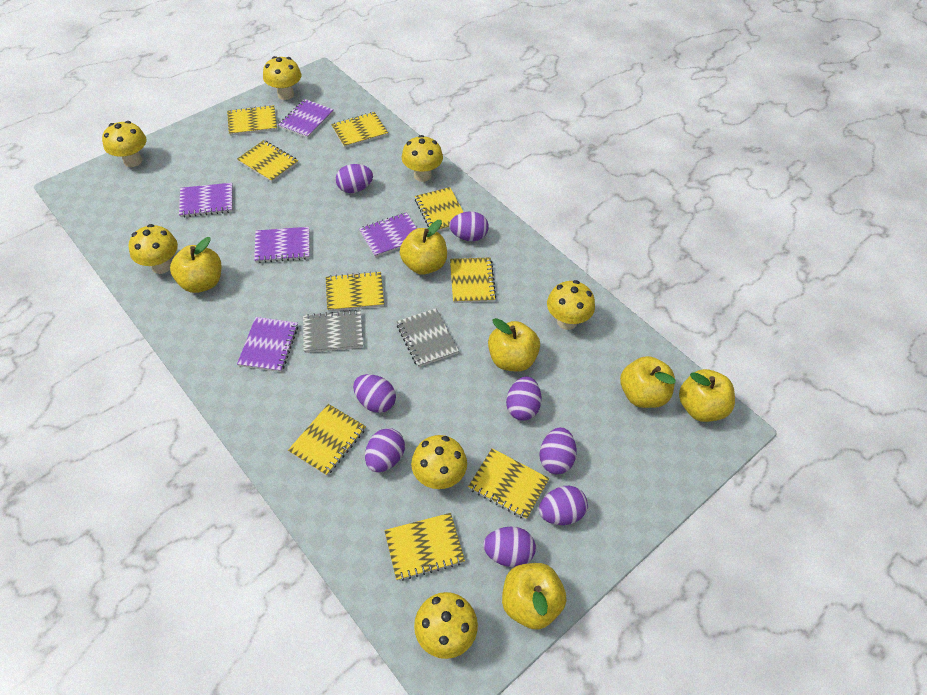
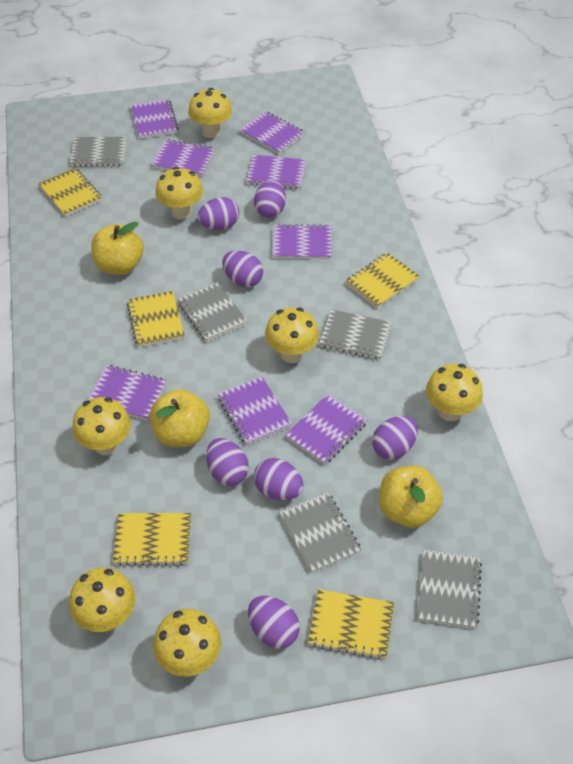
grey notebook: [303,310,363,353] [396,308,459,367] = 2 -> [70,137,127,167] [178,283,248,342] [279,492,361,573] [319,309,392,359] [418,550,482,629] = 5
purple egg: [336,164,373,193] [353,374,396,413] [365,428,405,472] [449,211,489,241] [483,527,536,567] [506,376,542,421] [539,486,588,525] [540,427,577,474] = 8 -> [197,197,239,230] [206,438,249,486] [222,250,263,287] [248,596,300,649] [253,458,303,500] [254,180,286,218] [372,416,418,460] = 7
purple notebook: [179,183,233,218] [237,317,298,372] [254,227,310,263] [278,99,334,138] [359,212,417,257] = 5 -> [87,365,166,421] [131,99,179,139] [151,139,215,177] [218,377,292,445] [239,111,305,154] [247,155,307,189] [272,224,331,259] [285,393,368,465] = 8
yellow apple: [170,237,221,293] [400,220,447,275] [488,318,540,371] [502,563,566,630] [620,356,676,408] [679,369,735,422] = 6 -> [91,222,144,275] [150,389,210,447] [379,466,443,528] = 3
yellow notebook: [227,105,277,136] [237,140,298,182] [288,404,366,476] [326,271,384,312] [331,112,388,148] [384,513,465,581] [415,187,463,232] [450,257,496,303] [468,448,549,520] = 9 -> [38,168,102,217] [113,513,191,566] [127,291,185,347] [308,589,394,659] [345,253,420,309] = 5

